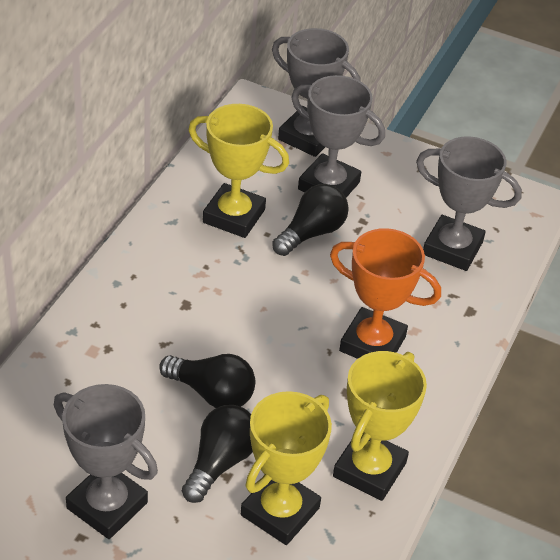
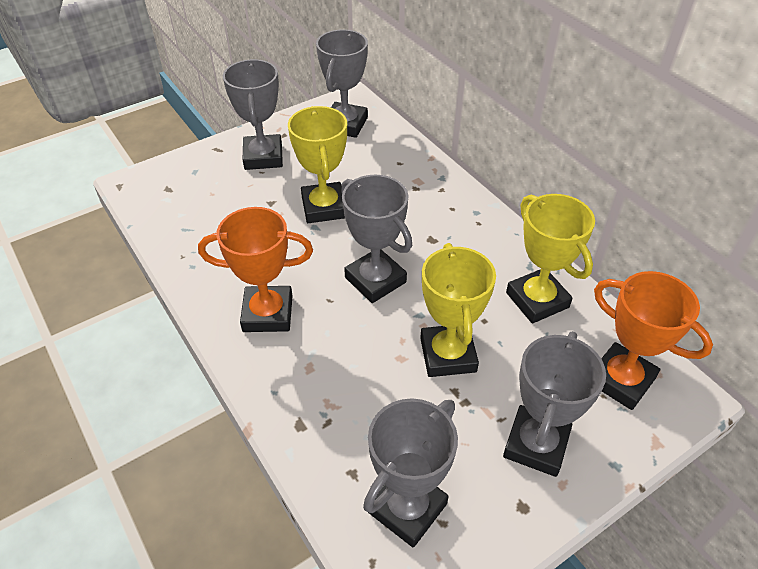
black light bulb: [159,354,255,408] [182,405,253,503] [272,184,349,256] = 3 -> none = 0
grey trophy: [54,384,158,539] [272,28,361,157] [291,75,385,197] [416,136,522,271] = 4 -> [223,59,283,170] [316,29,368,138] [341,175,412,303] [363,398,458,548] [503,331,606,477] = 5
orange trophy: [330,228,441,359] = 1 -> [198,207,313,332] [594,271,713,410] = 2

